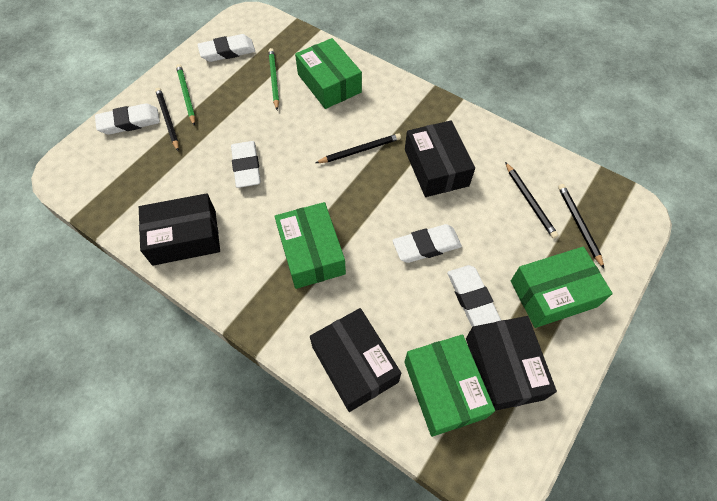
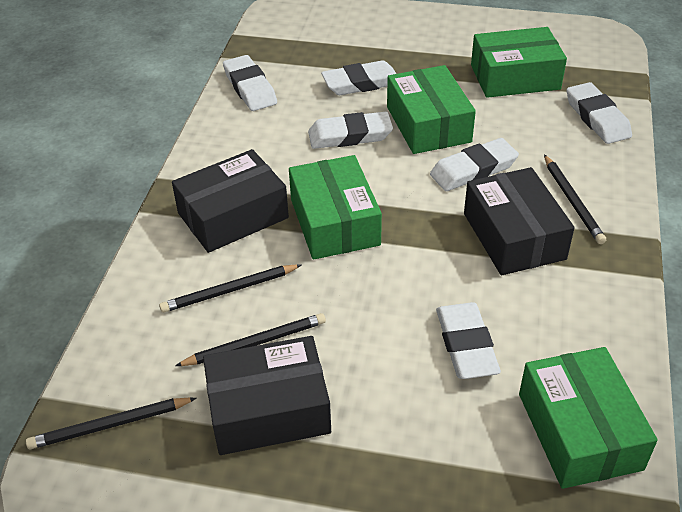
black box: [139,193,220,266] [310,308,401,412] [405,120,475,197] [466,316,557,411] = 4 -> [172,149,289,253] [203,336,331,455] [464,167,575,275] = 3
green pencil: [176,64,195,126] [268,48,279,110] = 2 -> none = 0
white eraser: [95,103,160,135] [197,34,255,62] [231,141,261,188] [393,224,462,263] [447,265,501,327] = 5 -> [223,55,277,111] [308,112,393,149] [321,60,396,95] [430,138,519,191] [436,302,501,379] [567,82,632,144] = 6

